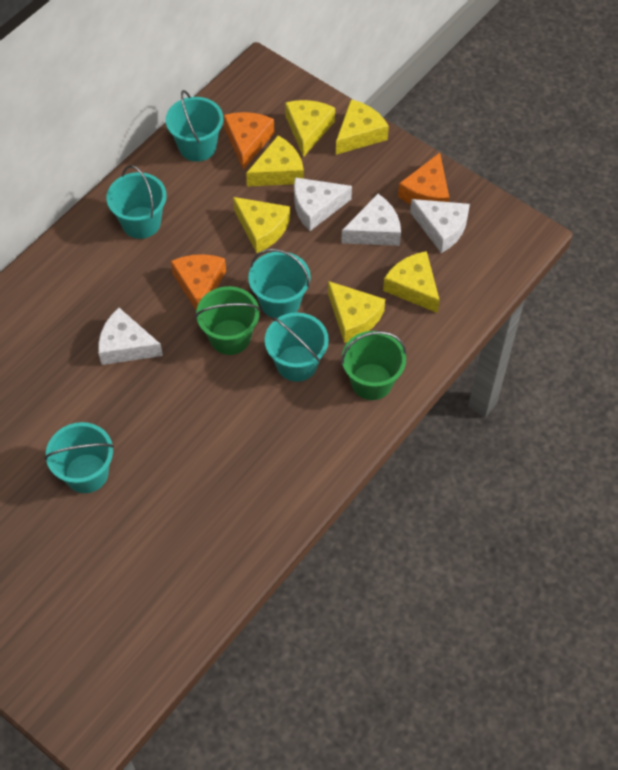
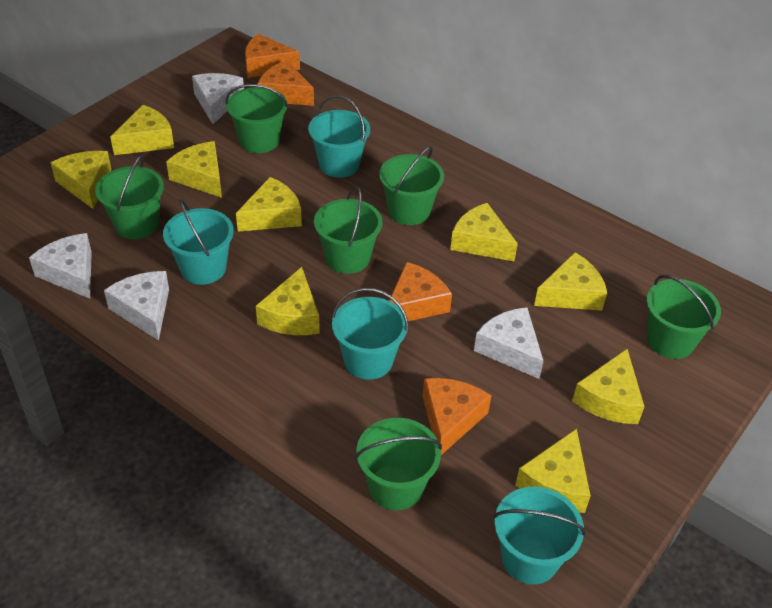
green bucket: [195,286,260,355] [341,331,406,400] = 2 -> [95,155,164,239] [226,84,288,153] [314,186,382,274] [355,418,442,510] [379,146,444,225] [646,275,721,359] = 6
orange cheese: [171,254,226,310] [224,112,274,170] [398,153,449,204] = 3 -> [245,34,300,78] [258,60,314,106] [389,262,452,321] [422,378,491,455] = 4
turquoise bucket: [45,422,114,493] [106,165,167,239] [166,90,223,162] [248,249,311,318] [265,312,329,382] = 5 -> [163,199,234,285] [308,95,370,178] [332,288,408,380] [493,487,586,584] = 4
yellow cheese: [233,197,290,253] [246,135,304,186] [285,100,335,157] [328,281,385,343] [336,99,389,155] [383,251,440,313] = 6 -> [51,151,111,209] [110,105,174,155] [166,141,222,198] [236,177,302,232] [256,267,320,335] [450,203,518,261] [515,428,591,513] [534,252,607,310] [572,349,645,424] = 9

